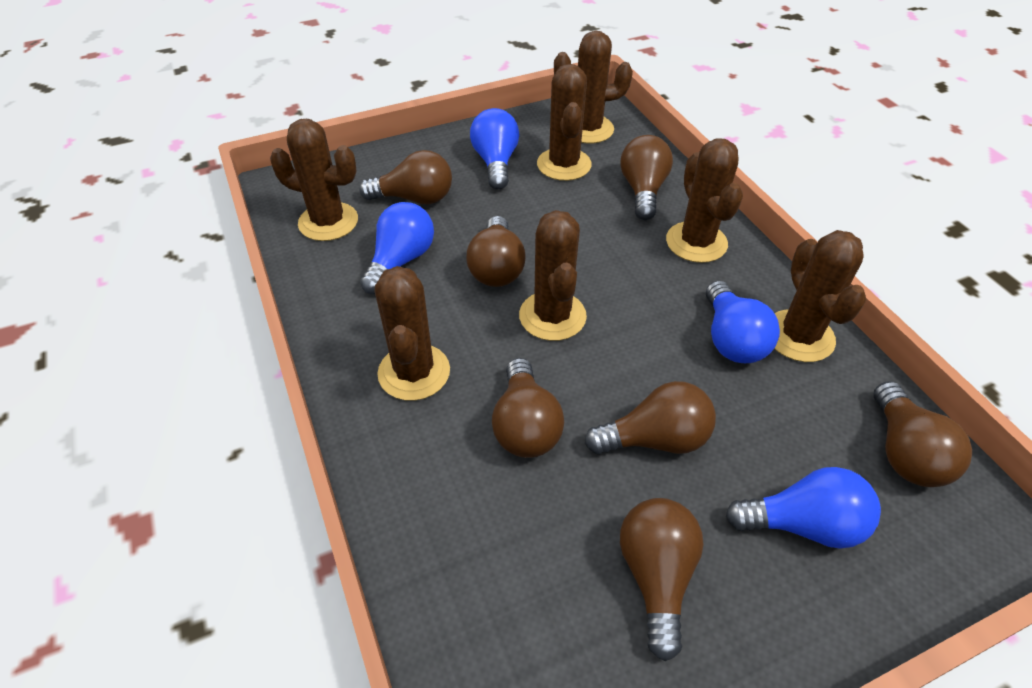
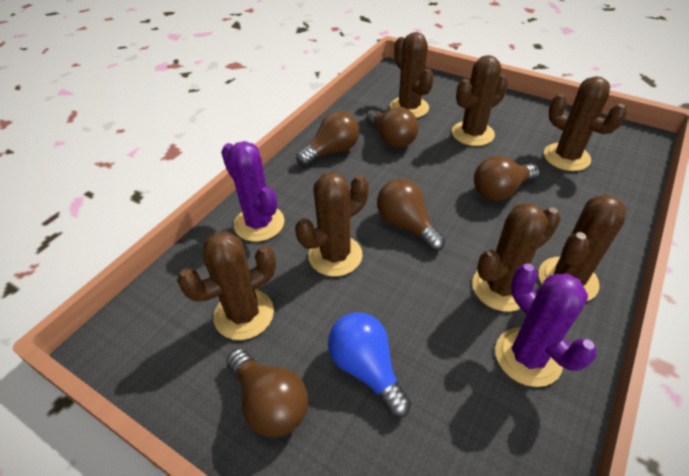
blue light bulb: [360,202,434,294] [470,108,519,189] [706,280,780,363] [726,467,881,549] = 4 -> [328,312,411,418] = 1
brown light bulb: [359,150,452,205] [466,216,526,287] [492,358,564,458] [585,381,716,454] [620,135,673,220] [620,498,704,661] [873,381,972,487] = 7 -> [226,349,308,437] [296,111,359,166] [366,108,419,148] [377,179,445,251] [474,156,540,201] = 5
purple cactus: none = 0 -> [221,141,284,242] [495,263,597,387] = 2

